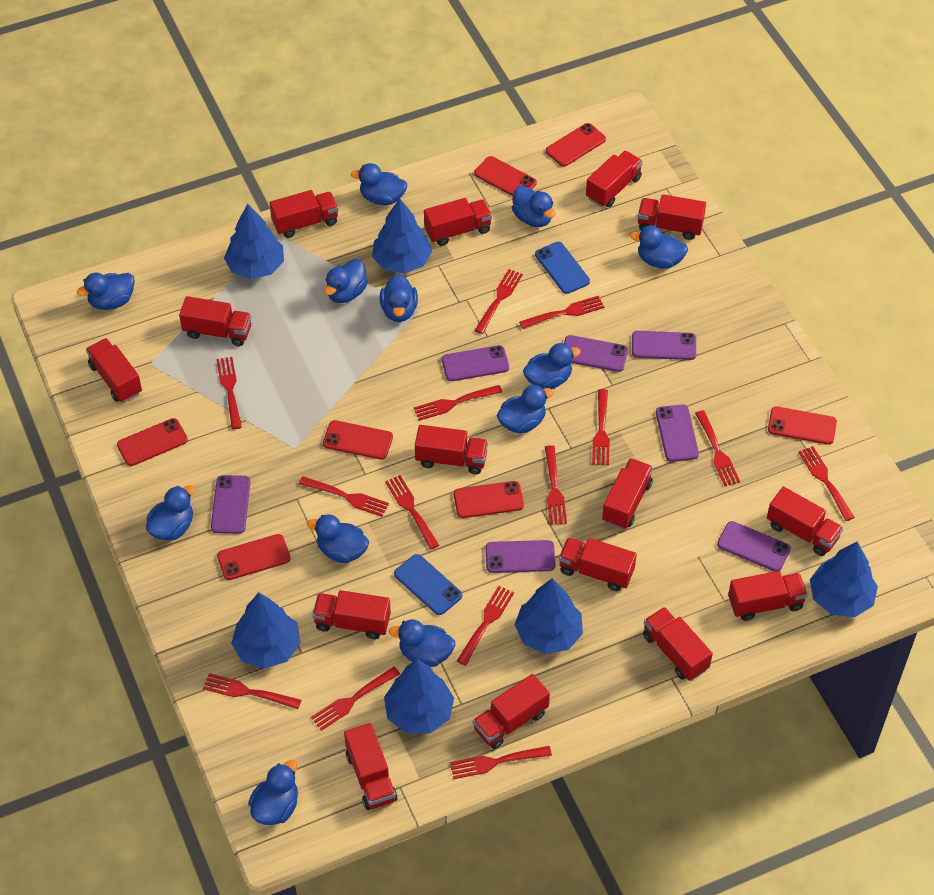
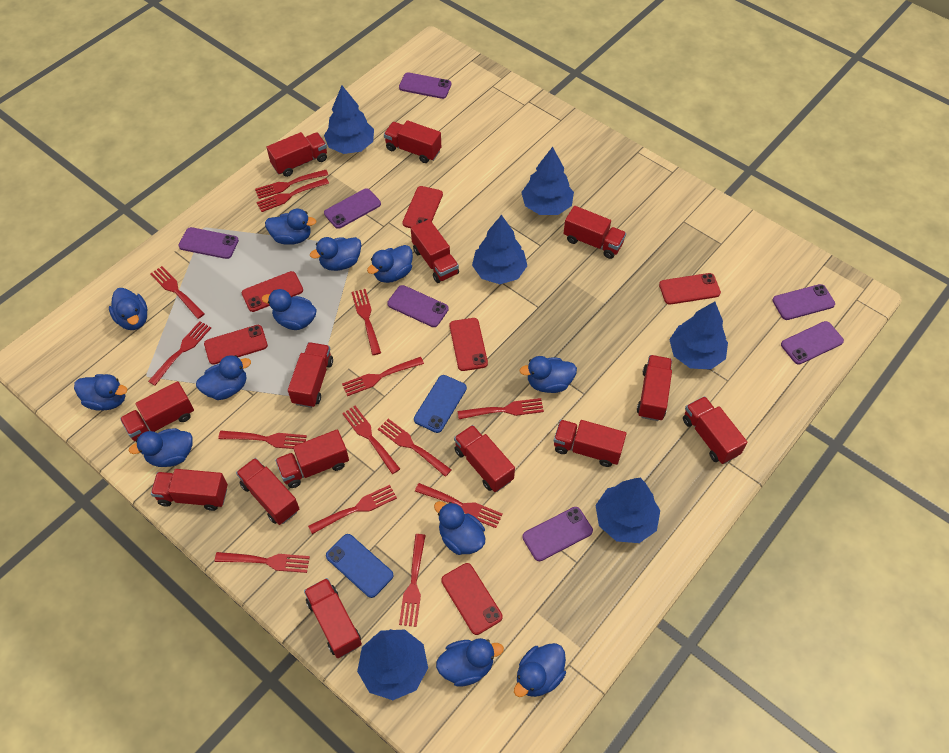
red phone: [117,418,188,466] [217,534,290,580] [323,420,393,460] [454,481,524,518] [474,156,537,196] [546,123,606,167] [768,406,837,445] = 7 -> [204,325,268,365] [242,271,303,312] [402,186,443,228] [441,563,503,635] [450,318,488,371] [659,273,721,305] = 6
red truck: [86,338,142,402] [179,296,252,346] [270,190,339,238] [312,590,391,639] [344,723,397,810] [415,425,488,474] [424,198,492,246] [473,674,550,749] [559,538,637,591] [586,151,643,207] [602,458,653,529] [638,194,706,240] [643,607,713,681] [728,571,808,621] [767,487,843,556] = 15 -> [120,381,194,442] [151,469,228,511] [236,458,299,525] [266,132,327,177] [275,429,349,488] [288,342,333,408] [304,578,362,658] [384,120,441,163] [411,219,459,283] [454,425,515,492] [554,420,626,467] [563,206,626,259] [637,355,672,421] [683,396,747,464] = 14

